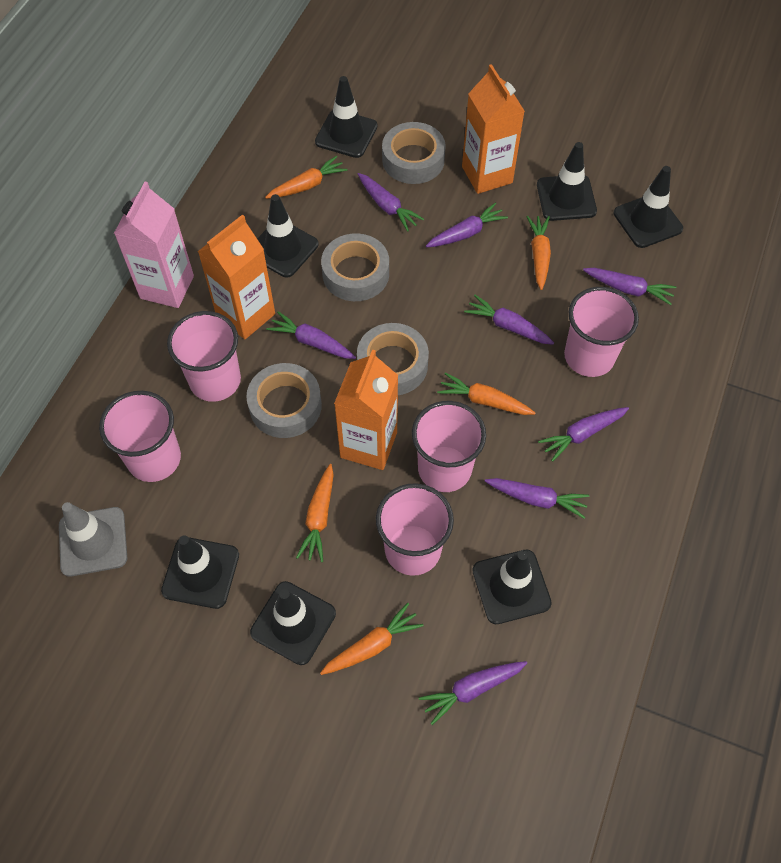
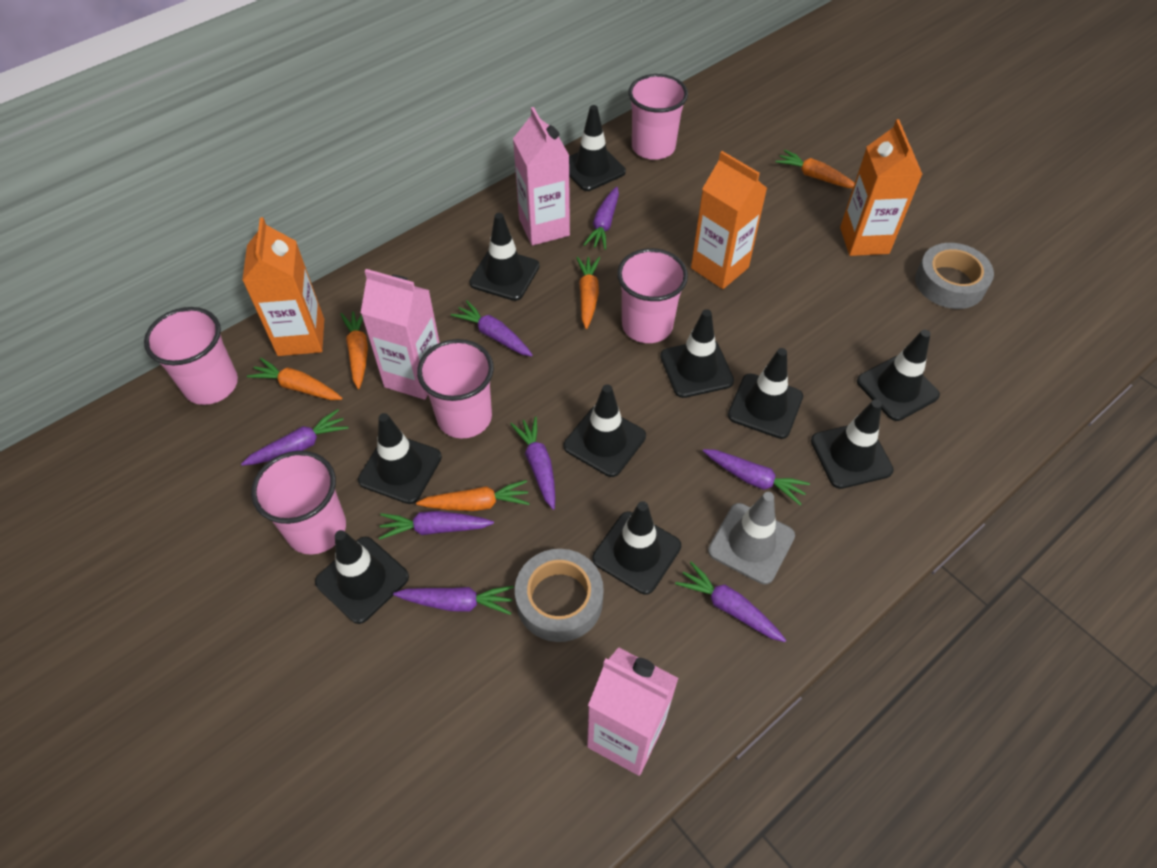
black traffic cone: [161,535,239,609] [250,581,336,665] [257,194,319,277] [315,76,378,158] [472,550,552,624] [537,142,597,221] [614,166,683,248] = 7 -> [315,530,409,624] [358,413,442,504] [469,213,540,301] [564,385,646,477] [569,105,626,191] [592,501,681,594] [660,309,734,398] [728,348,803,439] [811,400,894,489] [857,330,940,421] = 10
grey tape: [246,363,322,438] [321,233,389,301] [357,323,429,395] [382,122,446,184] = 4 -> [515,549,604,642] [915,243,994,309] = 2
pink carton: [114,182,194,308] = 1 -> [361,269,440,400] [513,107,570,246] [587,647,678,776] = 3

